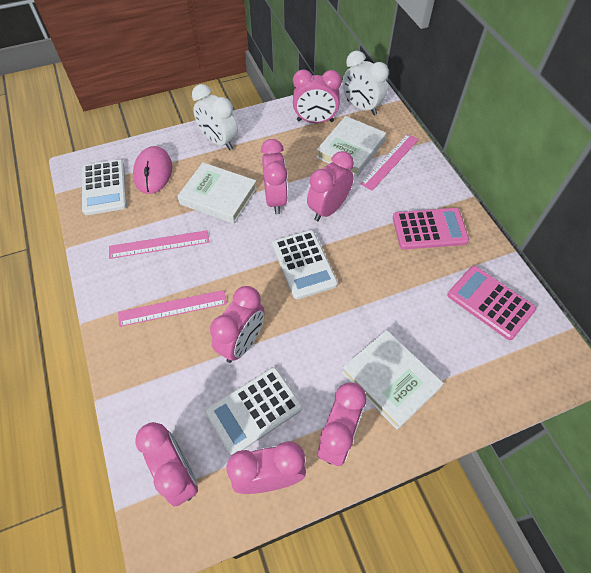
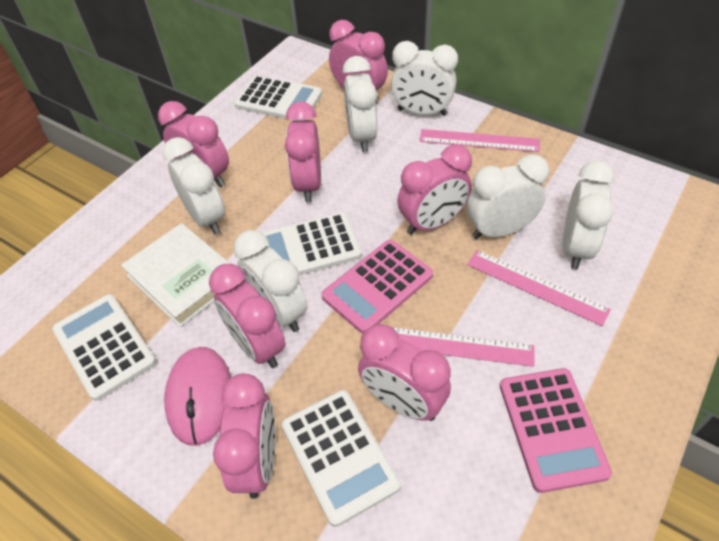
white book: [177,162,257,224] [316,116,386,176] [342,330,444,430] = 3 -> [121,223,230,327] = 1
white calculator: [82,159,127,215] [205,367,302,456] [272,230,338,299] = 3 -> [52,294,156,401] [234,75,322,121] [262,212,362,275] [282,390,401,527] = 4
white clock: [192,84,238,150] [343,51,389,115] = 2 -> [162,137,225,234] [233,230,308,332] [343,56,377,152] [391,41,458,116] [467,154,549,239] [563,160,614,269] = 6

